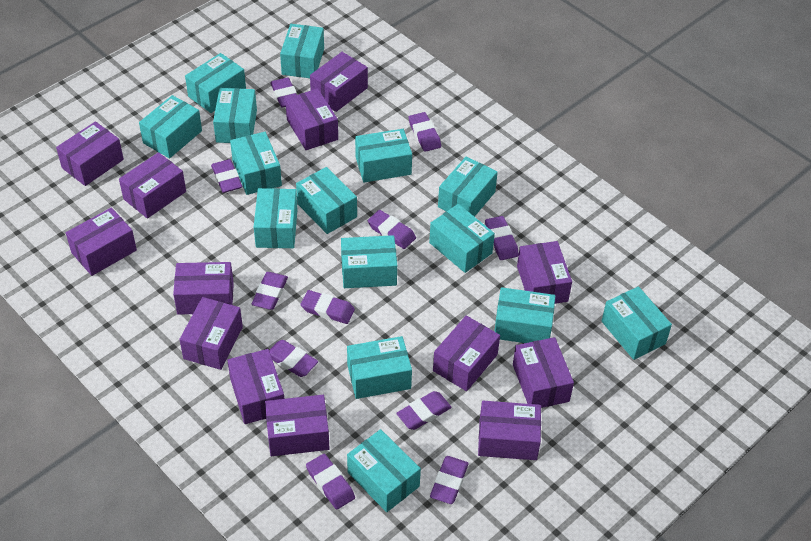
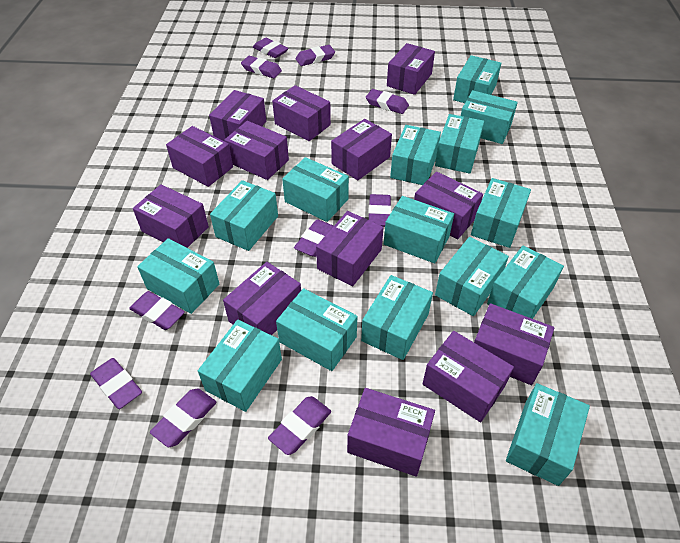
purple eraser: [211,159,242,193] [251,272,288,310] [269,340,318,377] [270,77,297,108] [300,290,355,324] [306,454,355,509] [368,210,416,249] [396,391,452,430] [409,112,441,152] [430,456,469,504] [485,216,519,260] = 11 -> [90,358,142,409] [129,291,185,330] [150,389,217,447] [241,56,282,78] [253,38,289,58] [268,396,331,455] [294,219,333,257] [296,45,335,66] [366,89,409,114] [368,194,391,227] = 10

